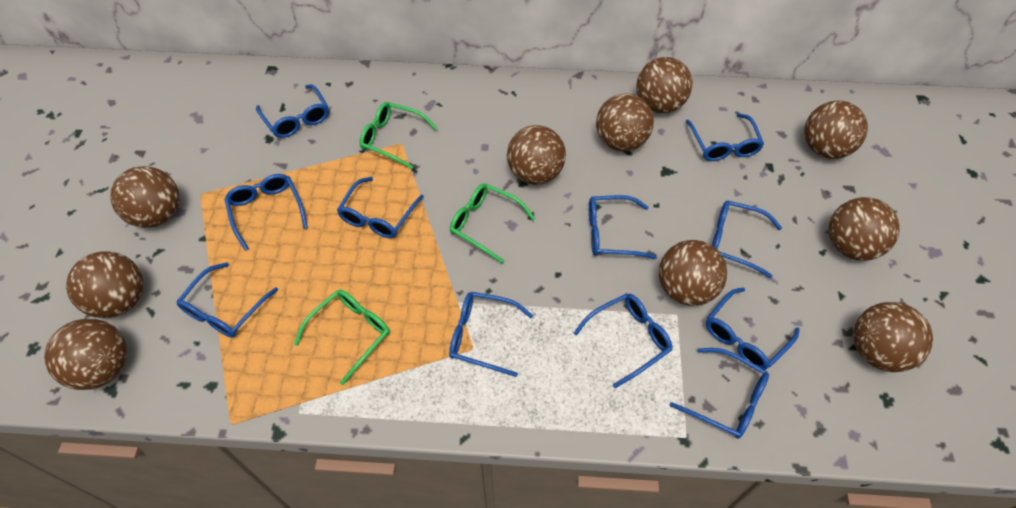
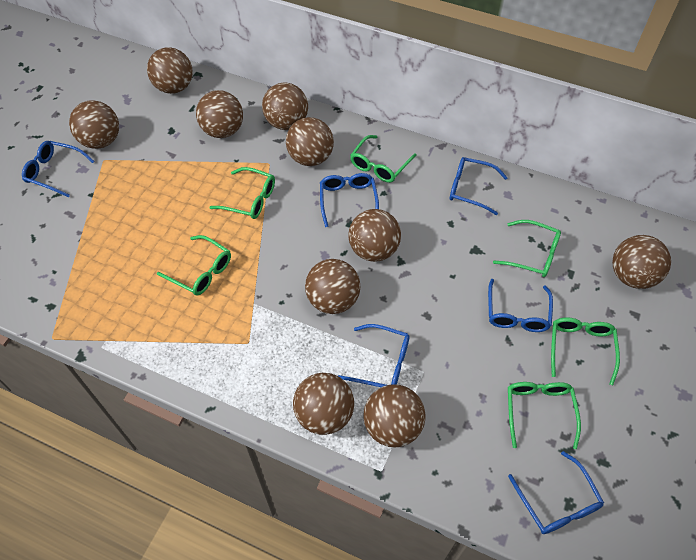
blue glasses: [176,262,278,338] [224,174,308,251] [256,84,329,138] [337,177,424,238] [449,292,533,377] [574,293,673,388] [589,195,656,259] [670,348,769,439] [685,113,764,161] [706,287,800,370] [712,200,782,278] = 11 -> [22,141,94,197] [320,173,379,227] [338,324,410,387] [450,157,508,215] [488,279,553,332] [508,451,604,534] = 6
green glasses: [294,290,390,385] [359,102,438,169] [450,184,535,263] = 3 -> [157,235,231,296] [210,167,275,219] [350,135,417,183] [493,220,561,277] [508,382,581,449] [551,317,620,385] = 6

